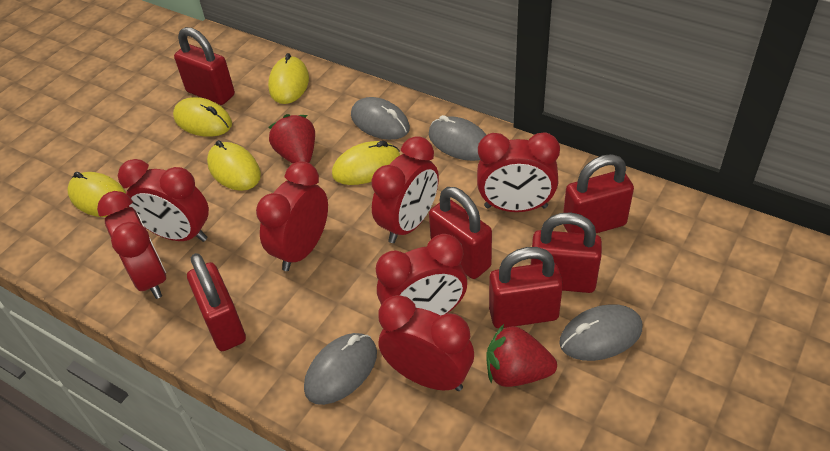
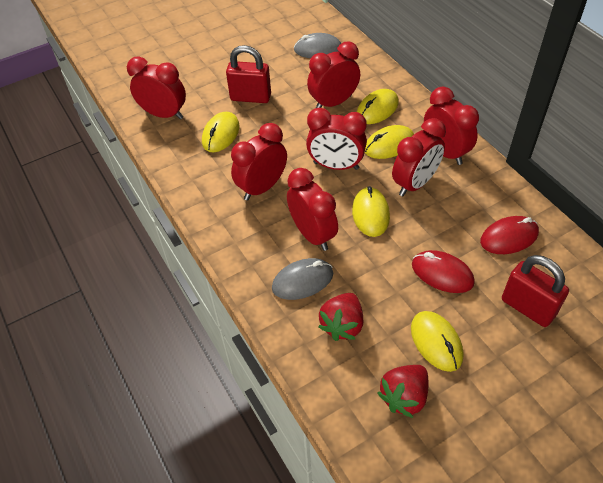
grey mouse: [304,333,377,405] [351,97,410,140] [429,115,486,161] [559,304,642,361] = 4 -> [272,258,333,300] [294,33,342,58] = 2
red mouse: none = 0 -> [412,250,475,293] [480,216,539,254] = 2
red padlock: [174,27,235,105] [187,253,246,351] [429,187,492,279] [489,247,563,328] [531,212,602,293] [563,154,634,234] = 6 -> [226,45,271,103] [502,255,569,327] = 2

